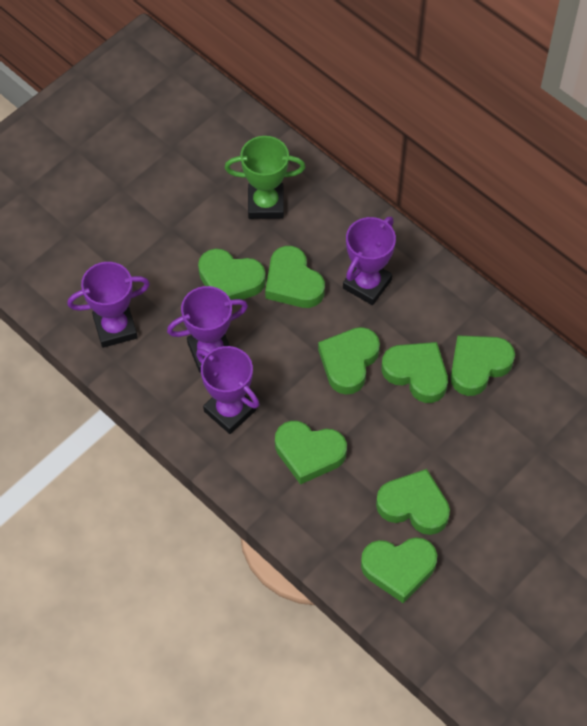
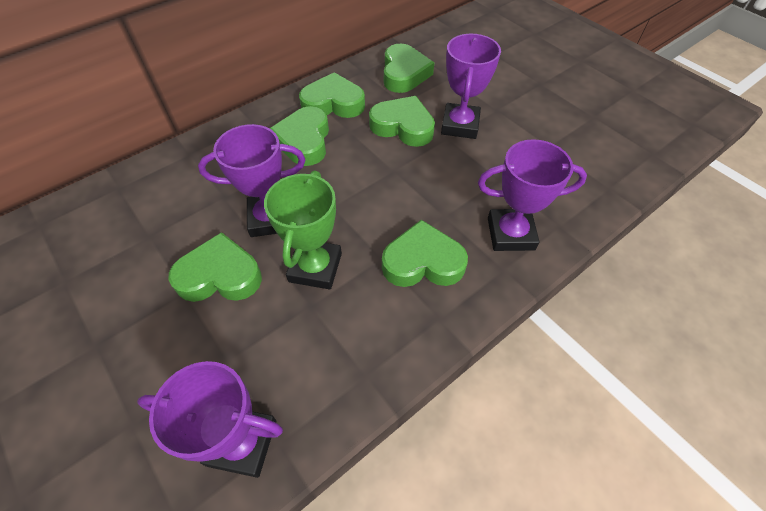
green heart: [198,248,266,300] [265,246,325,308] [275,421,347,485] [318,327,380,395] [361,537,437,603] [376,469,450,535] [381,342,448,403] [451,335,515,396] = 8 -> [168,232,262,302] [269,106,329,166] [299,72,365,118] [369,96,435,147] [382,220,468,287] [384,44,434,93] = 6

